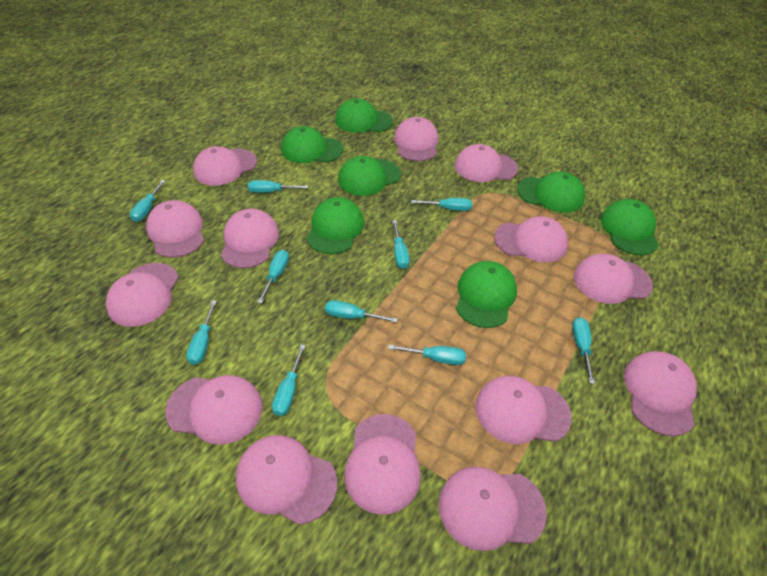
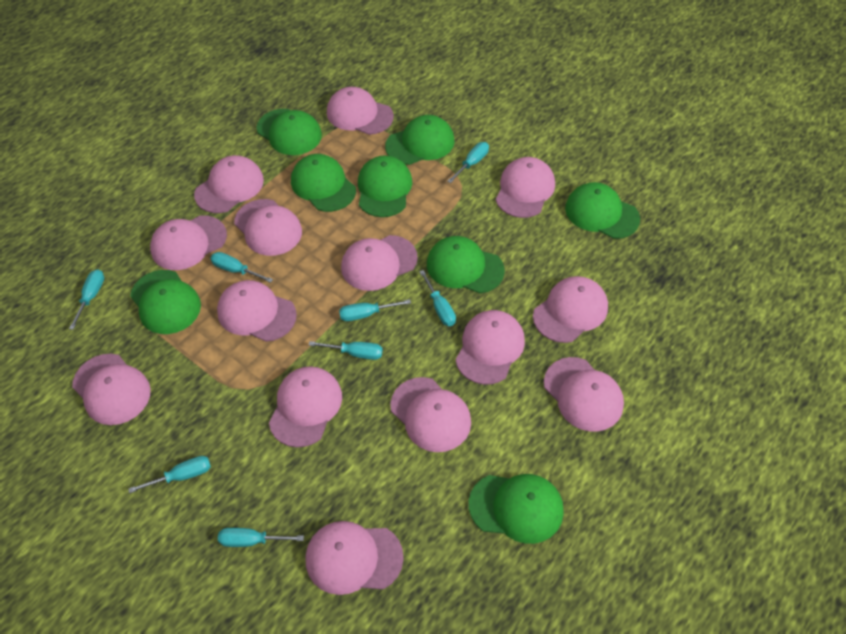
green cap: [281,126,343,163] [306,197,364,254] [335,98,393,133] [338,156,401,196] [456,261,517,328] [517,172,585,213] [601,199,659,255] = 7 -> [130,270,201,334] [257,109,322,155] [291,154,356,212] [358,155,412,217] [385,115,455,165] [427,236,505,293] [469,474,564,544] [565,182,640,239] = 8
turquoise screwdriver: [130,180,166,222] [186,300,217,365] [248,180,308,193] [257,250,289,304] [272,344,306,416] [325,300,397,323] [388,345,466,365] [392,220,410,269] [411,198,472,211] [572,317,595,384] = 10 -> [69,269,104,330] [128,456,211,494] [210,252,273,283] [218,528,304,547] [309,341,383,360] [339,299,411,321] [419,270,456,326] [447,142,489,183] = 8

